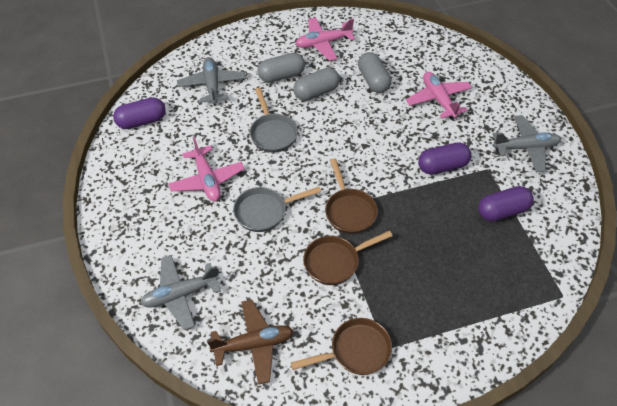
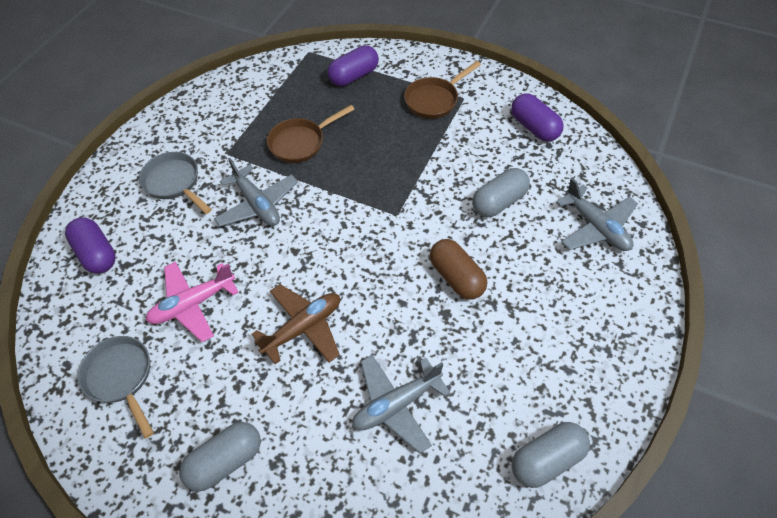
brown capsule: none = 0 -> [430,239,487,299] = 1
brown pan: [291,318,392,375] [303,231,392,285] [325,158,378,234] = 3 -> [267,105,355,163] [404,61,481,119] = 2
pink plane: [168,137,245,201] [296,17,355,61] [406,72,472,119] = 3 -> [146,262,239,342] = 1

